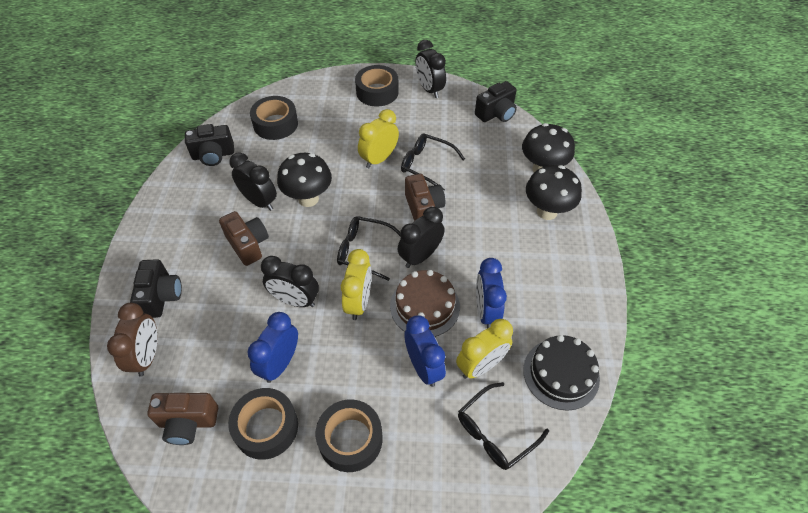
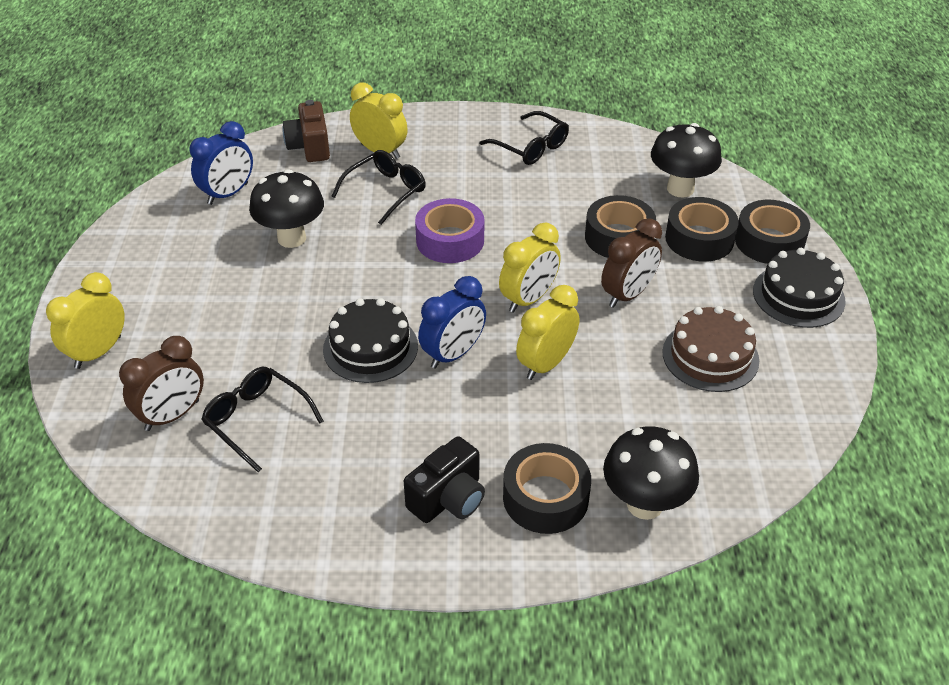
black cake: [523,335,600,411] = 1 -> [323,298,418,383] [753,248,846,328] = 2
black camera: [130,259,182,318] [185,124,234,166] [475,81,517,122] = 3 -> [404,436,485,523] = 1
black clock: [230,153,277,211] [261,256,319,307] [398,207,445,268] [415,40,446,98] = 4 -> none = 0
blue clock: [247,312,298,383] [404,315,446,387] [476,258,507,328] = 3 -> [190,121,253,205] [418,276,486,369] = 2
brown camera: [147,393,218,445] [219,211,269,266] [405,174,445,221] = 3 -> [282,100,330,162] = 1
brown clock: [107,303,157,377] = 1 -> [119,336,204,431] [601,218,662,308] = 2
purple tape: none = 0 -> [415,198,484,263] = 1
yellow clock: [341,249,372,320] [358,109,399,168] [456,319,513,379] = 3 -> [46,272,125,369] [350,82,408,159] [499,223,561,313] [516,285,579,380] = 4

